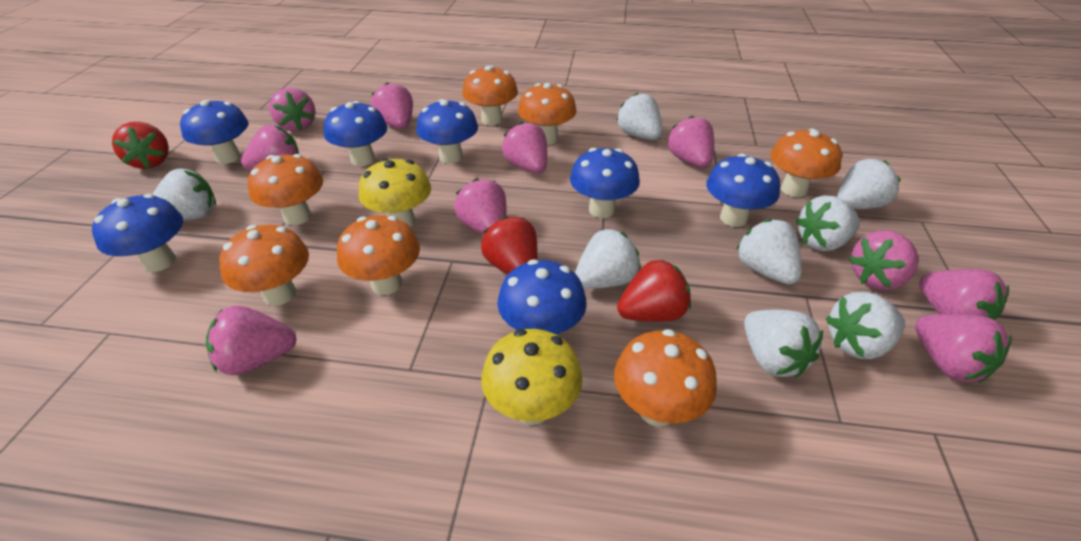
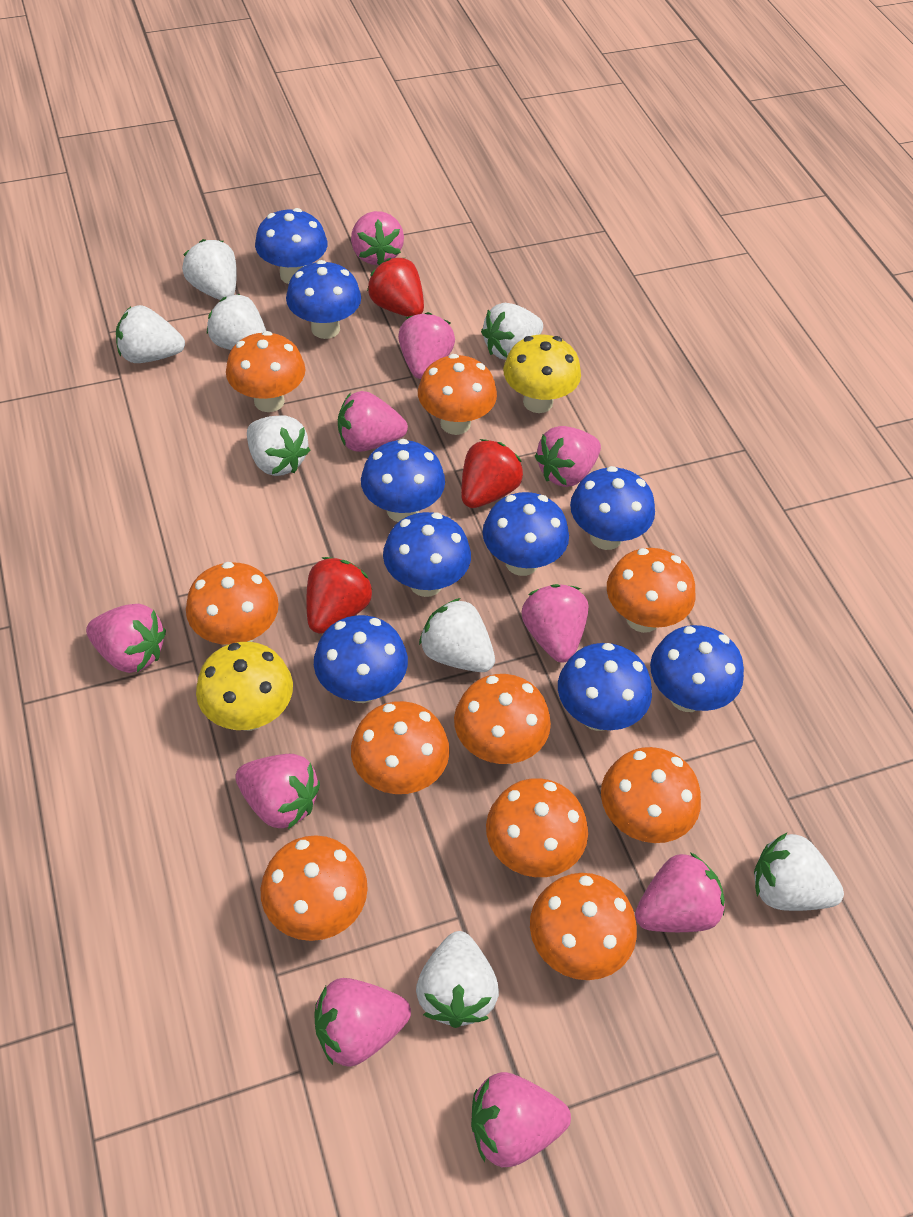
blue mushroom: [92,194,183,272] [180,100,249,164] [324,101,387,166] [416,99,478,164] [497,259,587,336] [570,148,640,218] [706,154,780,227] = 7 -> [255,208,328,284] [286,260,361,339] [314,615,408,703] [361,439,445,522] [383,512,471,597] [483,492,569,576] [558,643,652,731] [570,466,655,550] [650,625,744,712] = 9
orange mushroom: [219,225,309,306] [248,154,323,225] [337,215,420,295] [462,65,518,125] [518,83,576,145] [614,329,717,427] [770,128,842,197] = 7 -> [186,562,279,646] [226,331,305,412] [261,835,368,941] [351,701,450,794] [418,354,497,435] [454,674,551,764] [486,778,588,877] [530,873,637,980] [601,747,701,843] [607,548,696,633] = 10

